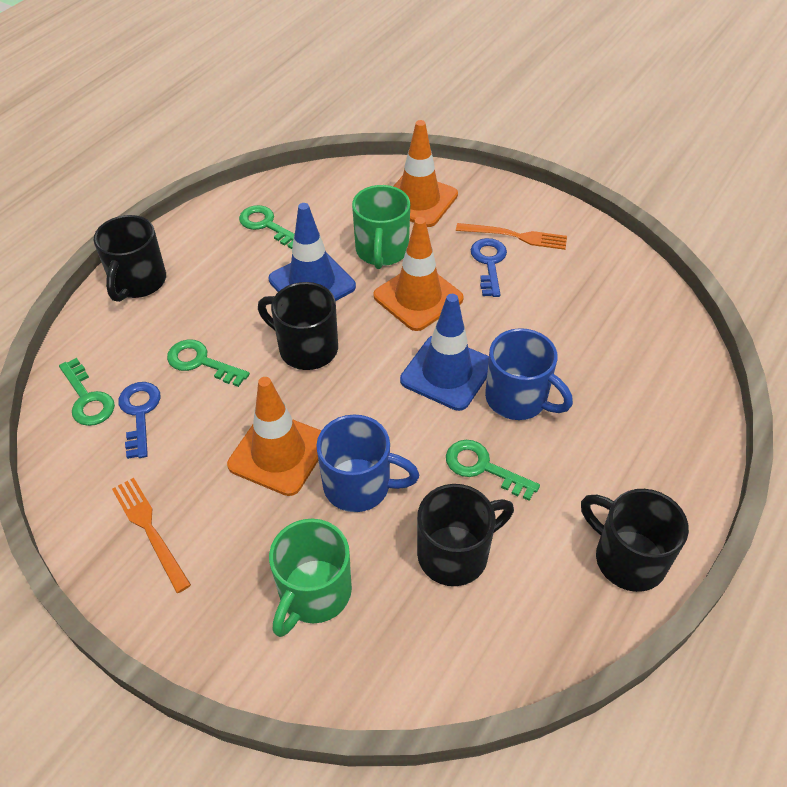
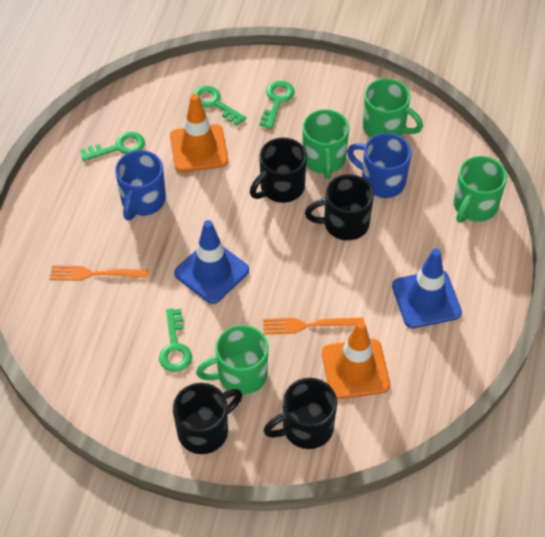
blue key: [118,382,161,459] [471,238,507,297] = 2 -> none = 0
green mug: [269,519,352,637] [352,185,410,269] = 2 -> [196,325,268,395] [303,109,349,179] [363,78,423,138] [454,156,507,223] = 4
orange traffic cone: [227,377,321,496] [373,217,464,331] [393,120,458,227] = 3 -> [170,94,228,172] [322,321,390,399] = 2

